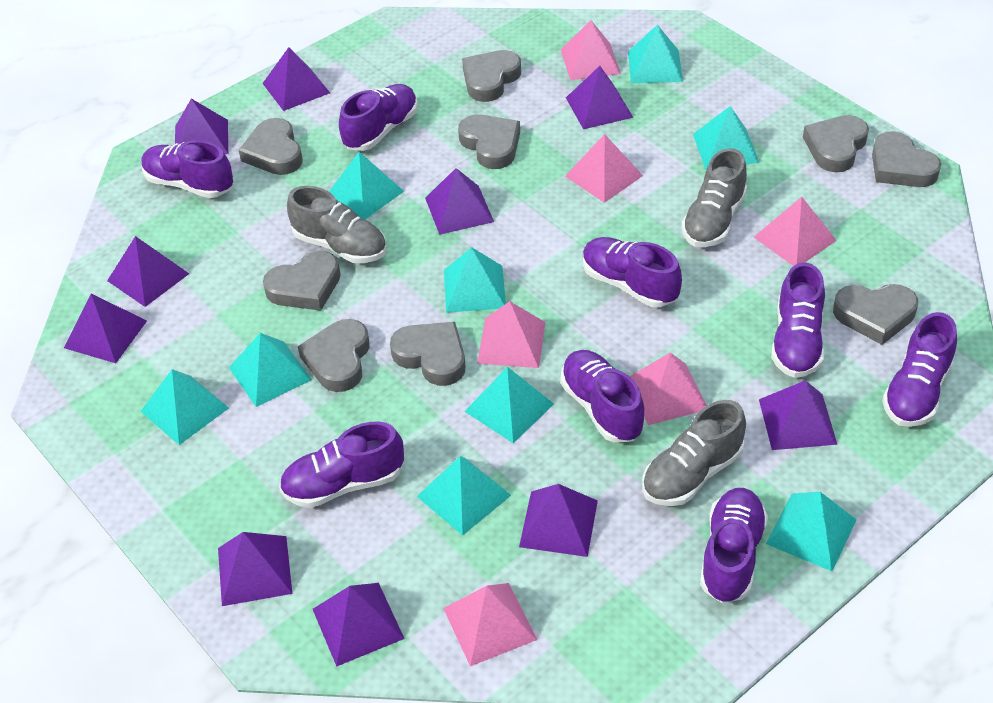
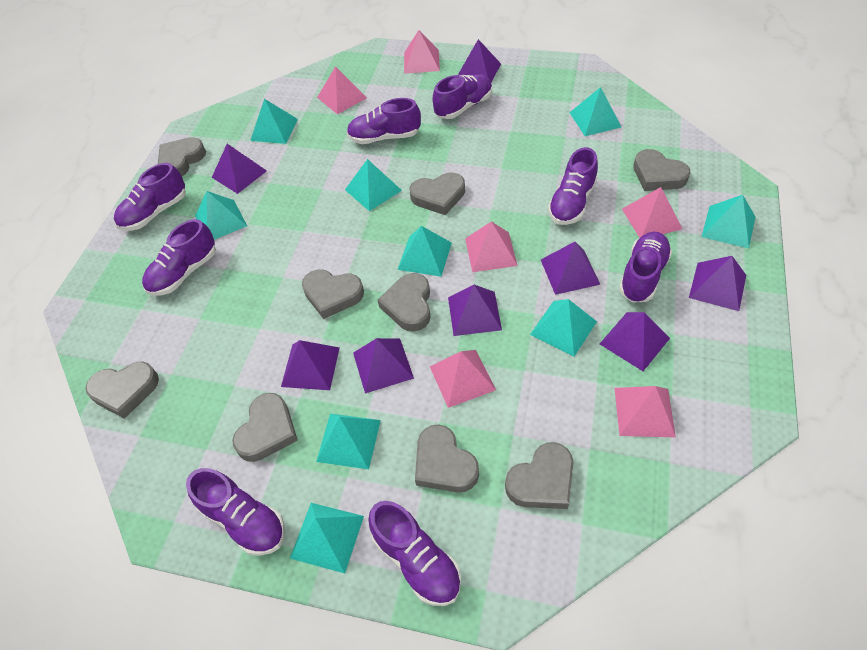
grey shoe: [287,186,387,263] [642,400,746,506] [681,148,747,247] = 3 -> none = 0
purple pyramid: [64,294,147,363] [107,236,189,307] [175,99,228,154] [218,532,292,606] [262,47,330,111] [313,583,404,667] [425,168,494,235] [519,484,598,557] [566,66,633,129] [759,380,838,450] = 10 -> [212,144,267,194] [281,340,340,390] [353,338,414,393] [448,285,502,336] [458,39,501,82] [541,242,600,295] [600,312,670,371] [689,256,746,311] = 8

